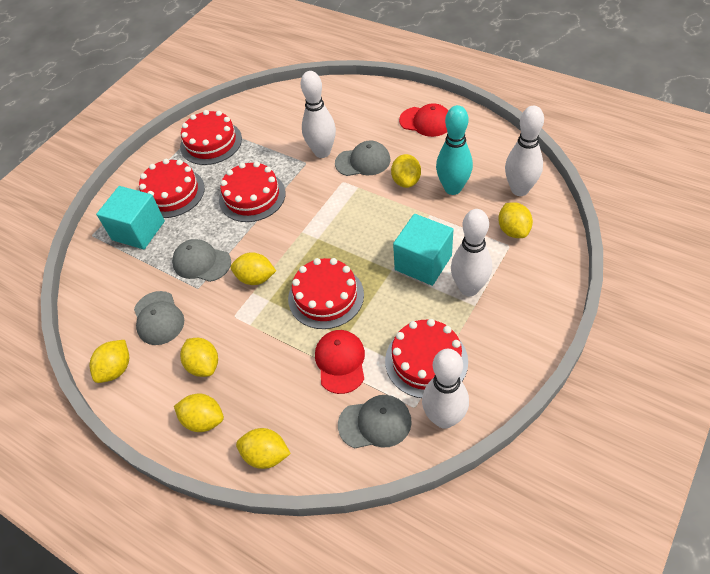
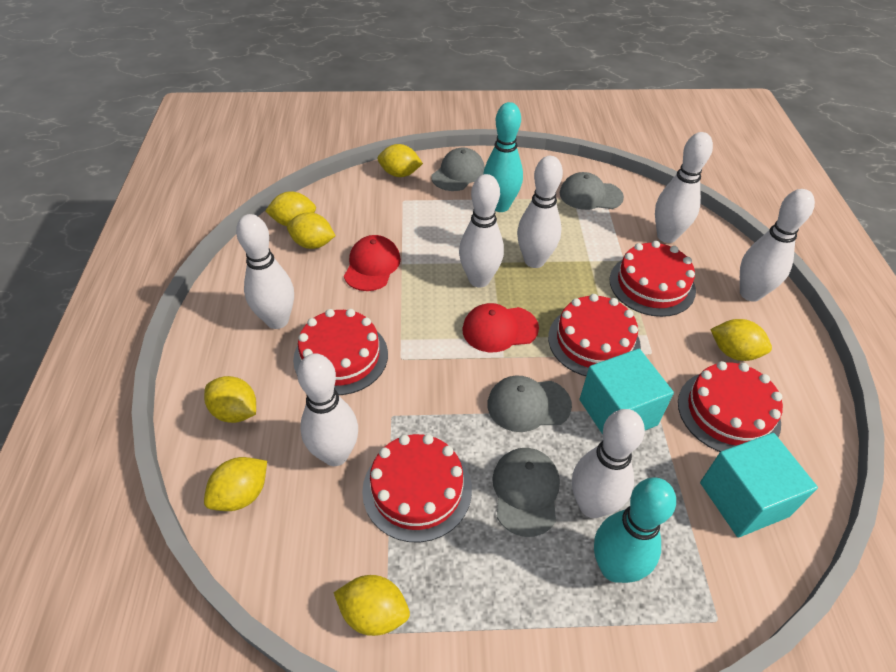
turquoise bowling pin: [436,105,473,195] = 1 -> [483,102,523,212] [594,478,676,583] = 2
white bowling pin: [301,71,336,158] [422,349,469,429] [451,209,492,296] [505,106,544,196] = 4 -> [236,214,294,329] [297,353,358,466] [459,174,504,288] [517,156,563,268] [572,409,645,518] [655,132,713,243] [740,189,815,302] = 7

